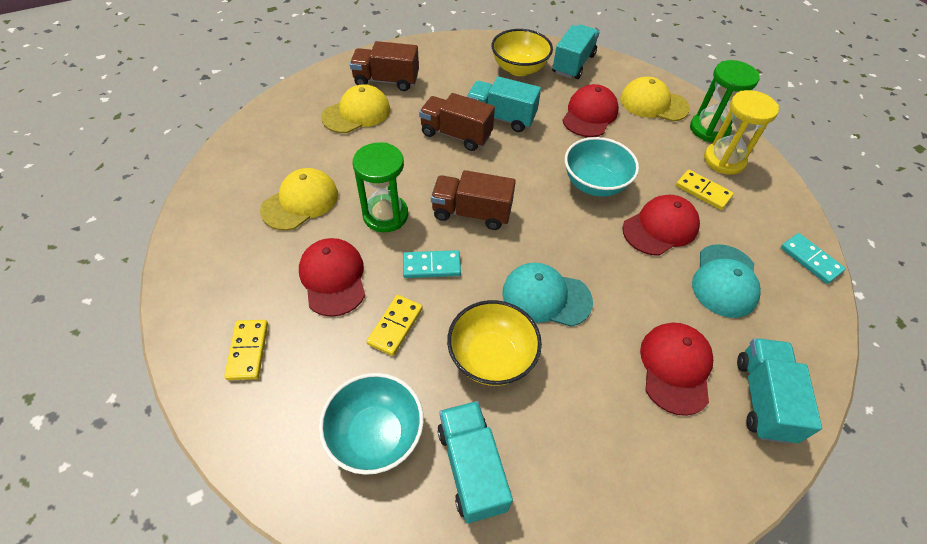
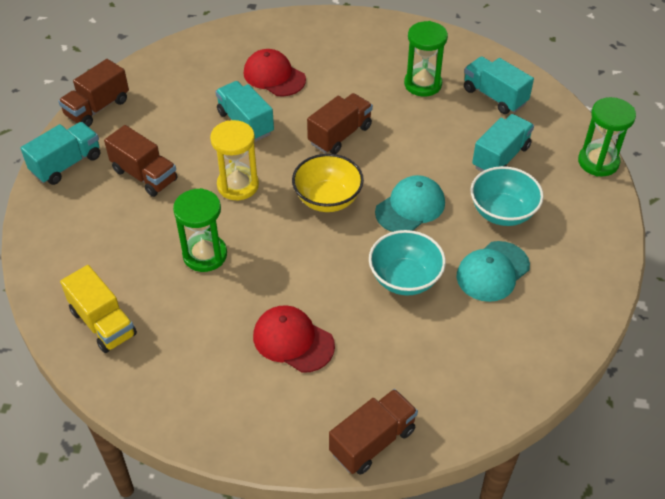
brown truck: [350,41,419,91] [419,93,495,151] [431,170,516,230] = 3 -> [58,59,129,127] [104,125,178,197] [307,93,373,154] [329,389,418,475] = 4
green hourglass: [353,142,408,232] [690,60,760,142] = 2 -> [173,188,227,272] [404,21,448,97] [578,97,636,176] = 3
red cap: [299,238,365,317] [562,84,619,137] [622,195,700,256] [640,323,713,416] = 4 -> [244,49,306,96] [253,305,335,373] = 2
turquoise domino: [403,250,461,278] [781,233,846,284] = 2 -> none = 0
yellow bowl: [447,300,542,386] [491,29,553,76] = 2 -> [292,154,364,212] = 1
yellow cap: [260,168,338,231] [321,84,390,133] [620,77,690,122] = 3 -> none = 0
yellow domino: [224,320,268,380] [366,295,423,356] [676,170,734,210] = 3 -> none = 0
yellow truck: none = 0 -> [60,265,137,353] = 1

